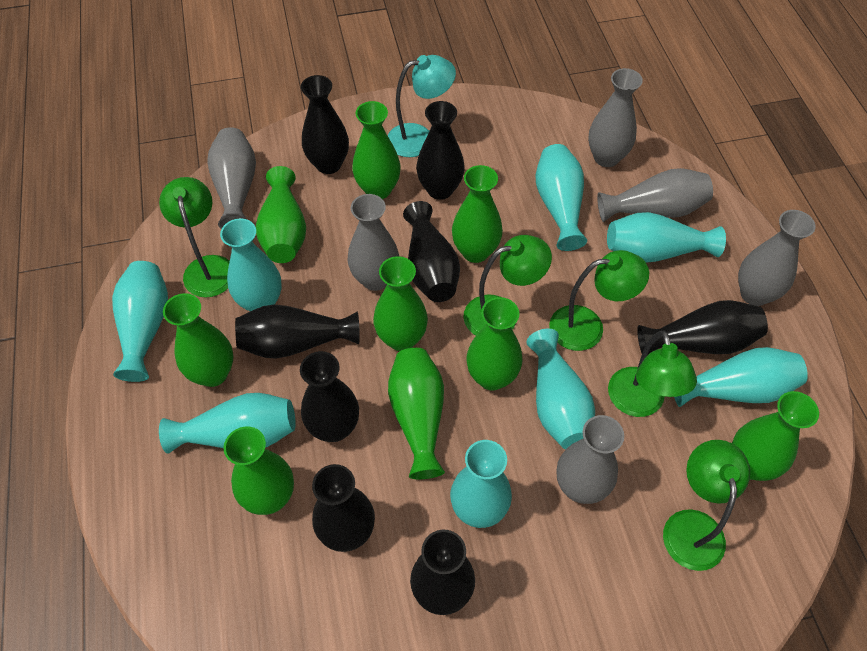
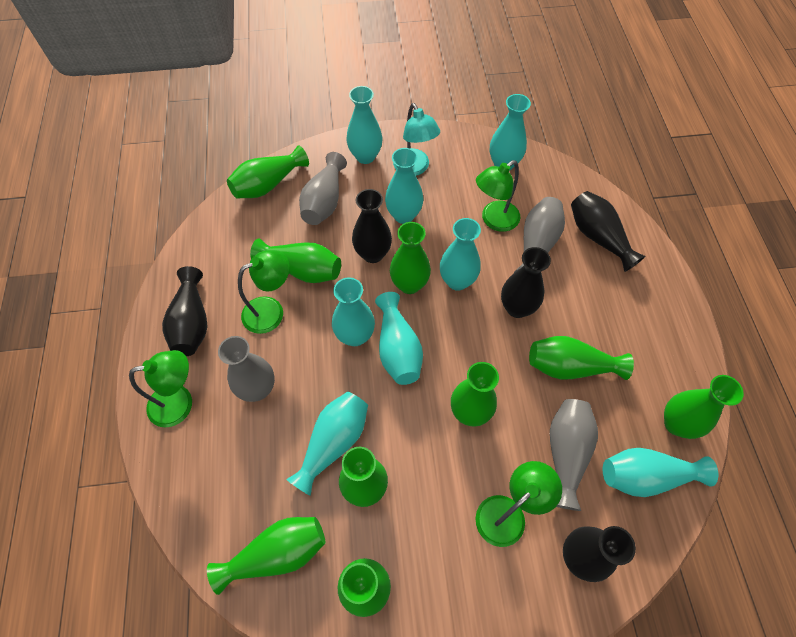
black vase: [235,304,360,359] [300,351,359,442] [301,75,349,174] [312,464,375,552] [403,201,460,302] [410,530,475,615] [416,101,465,200] [637,300,768,354] = 8 -> [162,266,208,356] [352,189,392,263] [501,247,551,318] [563,526,636,582] [571,191,645,272] = 5
green lamp: [159,177,230,298] [463,235,552,335] [549,250,649,351] [608,331,697,417] [663,440,750,571] = 5 -> [129,350,192,428] [238,250,290,334] [475,461,562,547] [476,160,520,232] = 4
grey vase: [207,127,256,229] [348,194,399,291] [557,415,624,504] [588,68,643,167] [597,168,713,222] [738,210,815,306] = 6 -> [218,336,275,402] [299,152,347,225] [514,197,565,273] [550,399,598,511] = 4

